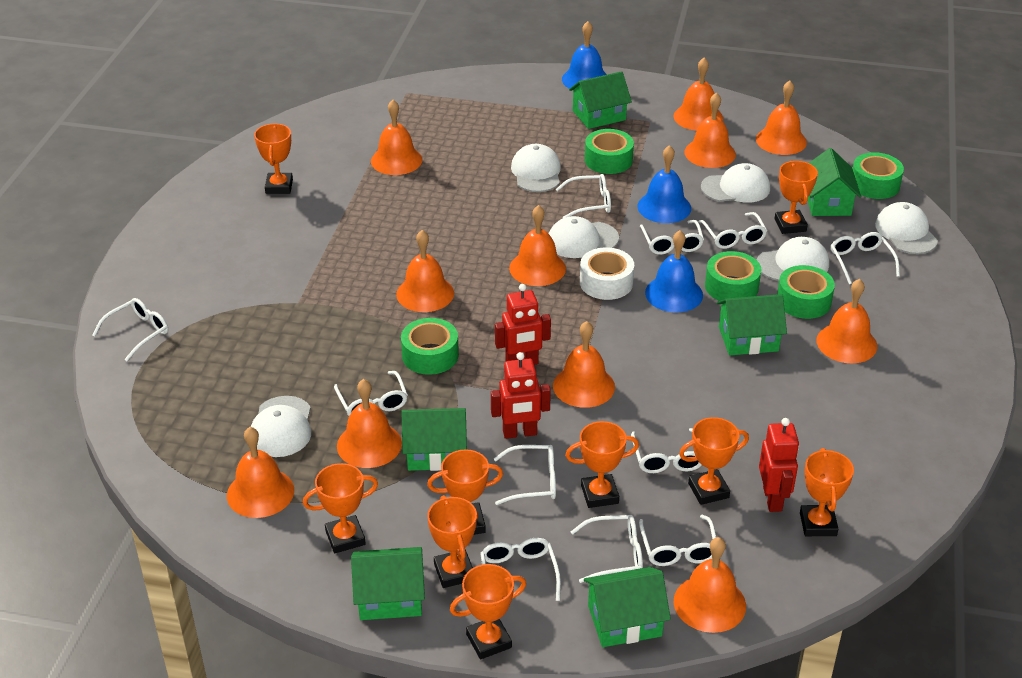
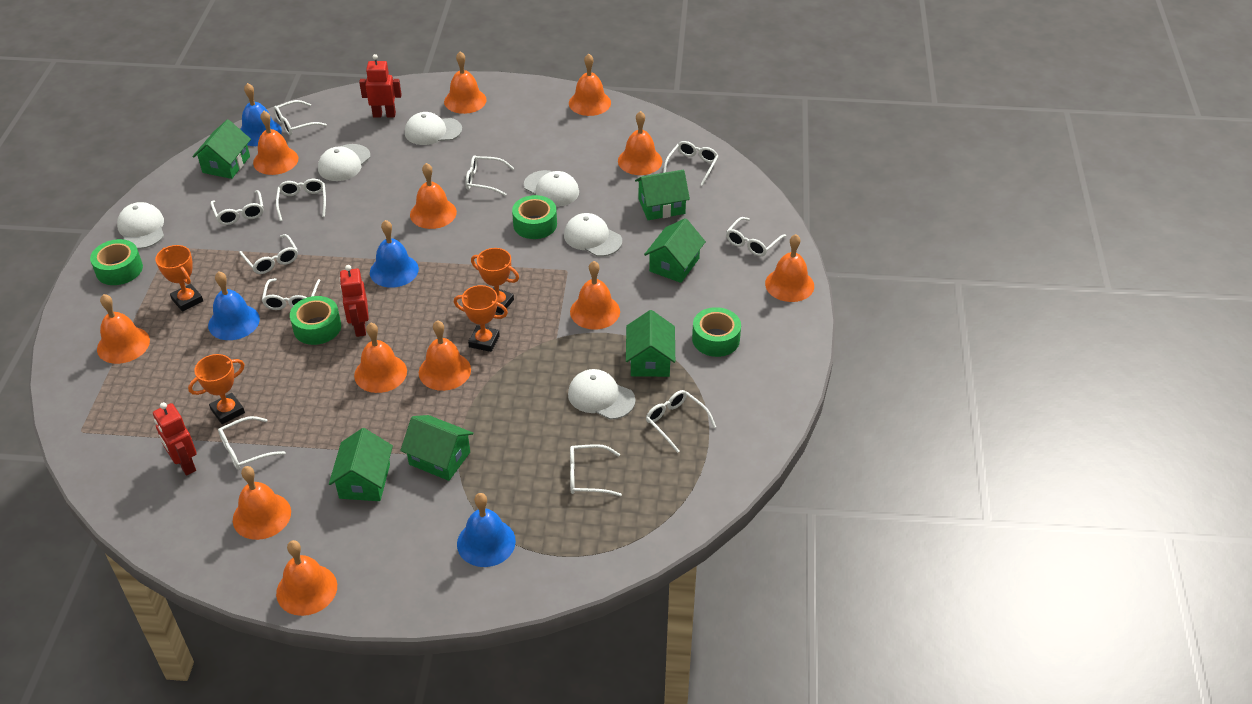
blue bell: [562,21,607,89] [637,145,691,223] [645,230,703,313] = 3 -> [208,272,260,340] [240,83,282,146] [370,220,419,288] [457,493,516,567] = 4
green tape: [401,318,459,375] [585,129,634,174] [705,251,761,301] [777,265,835,319] [853,152,904,199] = 5 -> [90,239,143,285] [290,296,341,345] [512,195,557,239] [692,307,741,357] = 4
orange bell: [227,427,294,518] [337,379,402,468] [371,100,422,175] [396,230,454,312] [509,205,566,286] [553,321,615,408] [674,58,723,131] [674,537,746,633] [685,92,736,168] [756,80,807,155] [816,279,877,363] = 11 -> [97,294,150,364] [233,466,291,540] [253,111,298,175] [276,540,337,616] [354,323,407,393] [410,163,457,229] [419,320,471,391] [444,51,487,114] [569,54,611,116] [570,261,620,330] [618,111,662,175] [765,234,814,302] = 12
orange trophy: [254,124,293,194] [303,463,378,553] [427,449,503,535] [427,495,477,588] [450,564,526,659] [565,421,639,508] [679,417,749,505] [775,161,818,234] [800,448,854,536] = 9 -> [155,245,203,312] [188,354,245,424] [454,285,508,352] [471,248,519,314] = 4
white tape: [580,247,634,300] = 1 -> none = 0

